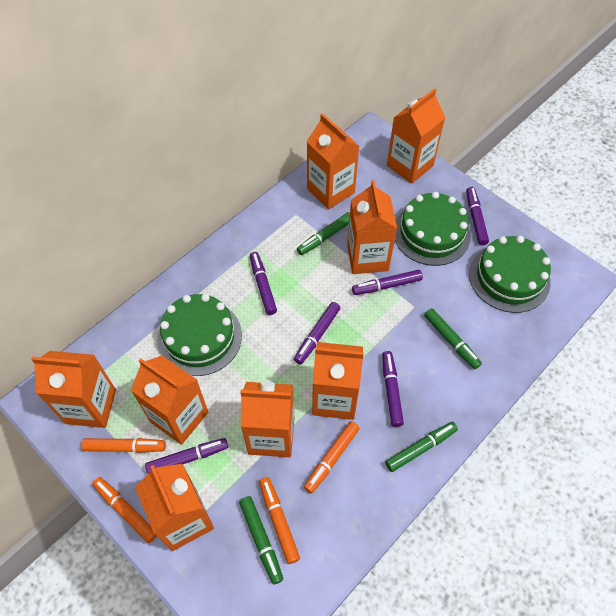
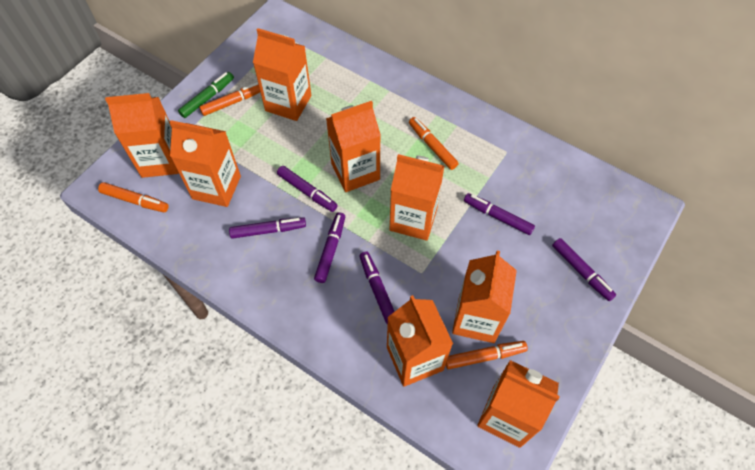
green cake: [157,294,242,376] [395,192,471,266] [469,236,551,313] = 3 -> none = 0
green marker: [239,496,283,584] [297,212,350,255] [385,422,458,472] [424,308,482,369] = 4 -> [178,72,234,118] = 1

